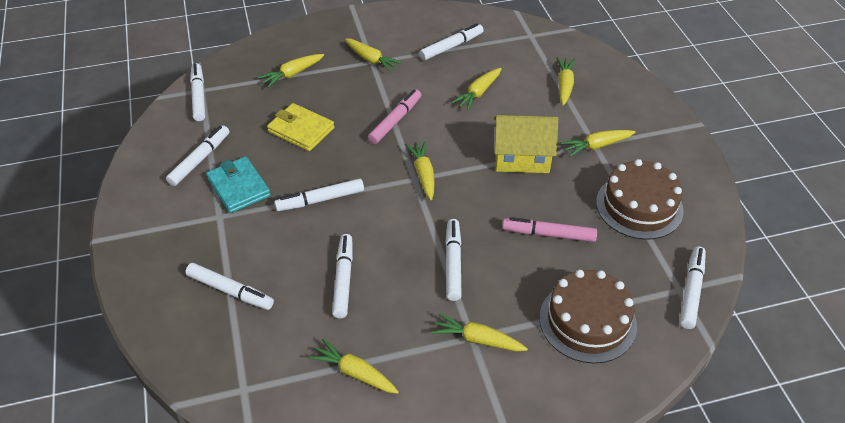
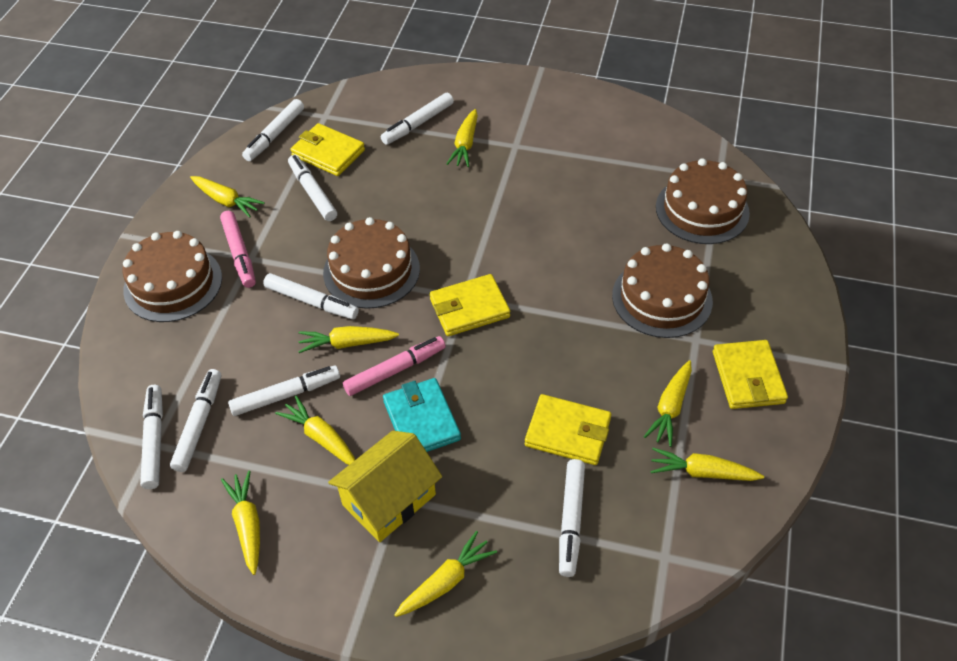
brown cake: [539,270,637,363] [596,159,684,240] = 2 -> [123,231,222,322] [323,217,420,309] [612,243,713,338] [656,158,750,244] = 4
yellow wallet: [267,103,334,151] = 1 -> [290,123,365,176] [430,274,510,336] [525,394,611,465] [713,340,788,409] = 4

